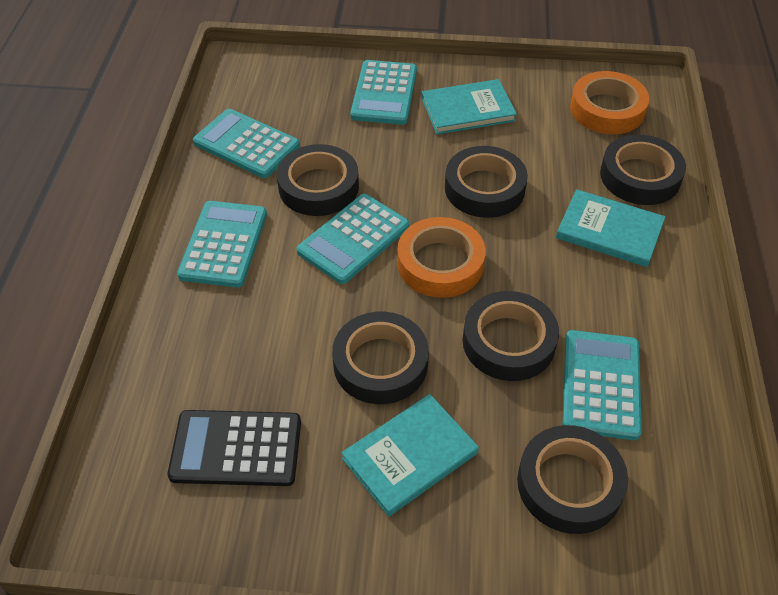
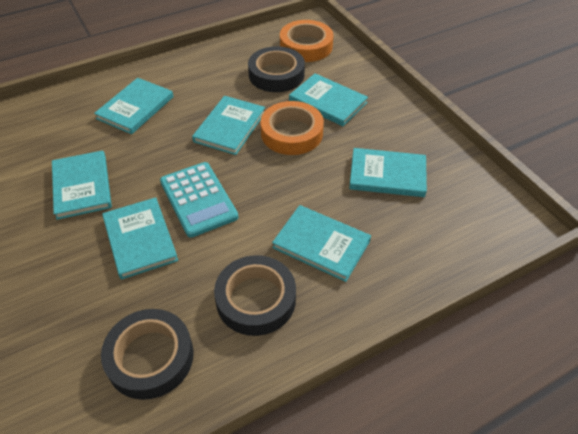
black calculator: [168,410,301,486] = 1 -> none = 0
black tape: [277,144,359,216] [332,312,429,404] [445,146,528,218] [463,291,559,381] [517,425,628,534] [600,134,686,205] = 6 -> [101,309,194,400] [214,255,296,336] [248,46,305,92] = 3
turquoise book: [341,394,479,517] [422,79,517,135] [556,189,665,267] = 3 -> [52,150,112,220] [94,78,173,134] [102,197,178,280] [192,96,265,155] [272,205,371,282] [289,73,368,126] [349,148,427,197] = 7
turquoise calculator: [177,201,267,288] [193,109,300,178] [297,194,410,284] [350,60,417,125] [563,330,642,440] = 5 -> [160,162,238,238] = 1

